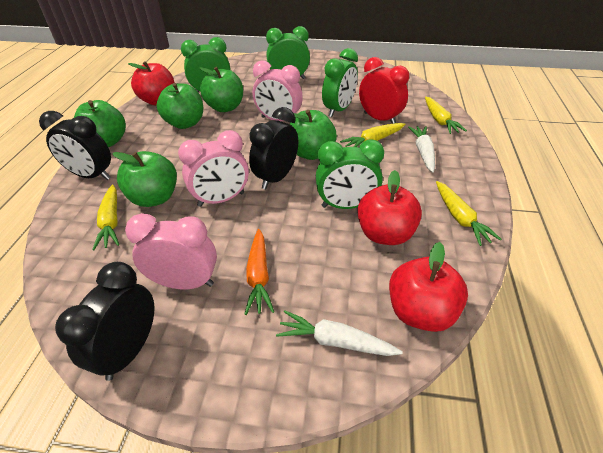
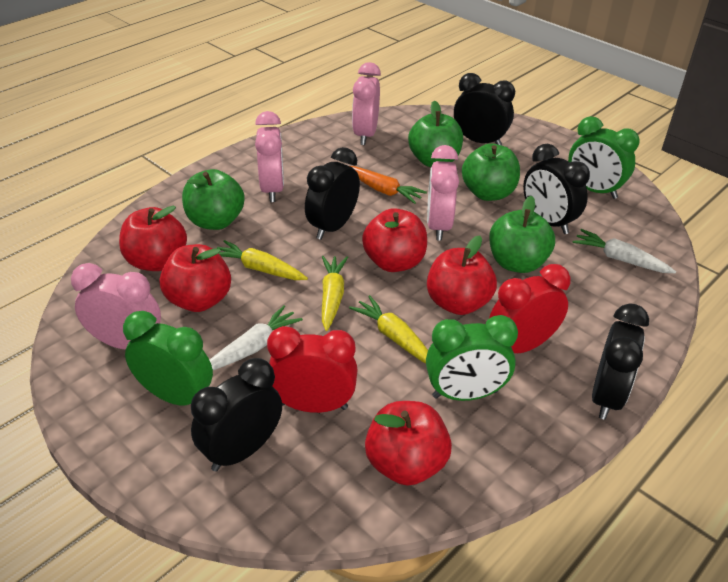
black clock: [39,111,111,180] [55,262,154,381] [249,107,298,190] = 3 -> [191,358,282,471] [305,147,360,240] [454,73,515,145] [523,144,590,234] [592,303,649,420] = 5
green apple: [74,100,126,147] [112,151,177,207] [157,83,203,129] [200,67,243,112] [290,110,337,160] = 5 -> [182,169,245,230] [408,101,463,167] [462,143,520,201] [489,196,555,273] = 4
green clock: [181,37,231,92] [266,26,310,79] [316,139,384,209] [322,48,358,117] = 4 -> [123,311,213,405] [426,315,518,401] [568,116,640,199] = 3
pink clock: [125,213,217,290] [178,130,249,207] [253,60,303,121] = 3 -> [71,263,161,350] [255,111,284,202] [352,62,381,145] [427,145,459,241] = 4
red apple: [128,61,174,106] [357,170,422,245] [389,242,468,332] = 3 -> [119,206,187,271] [160,244,231,312] [362,208,427,272] [365,401,452,486] [427,235,497,315] = 5
red clock: [359,57,409,124] = 1 -> [267,326,358,413] [489,264,571,353] = 2
yellow carrot: [92,185,119,251] [340,123,405,147] [425,97,467,134] [436,181,501,246] = 4 -> [217,240,308,280] [322,256,348,331] [349,295,428,363] = 3

